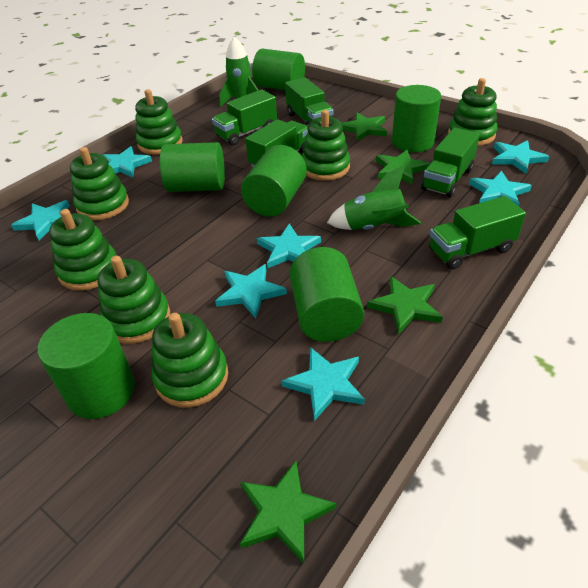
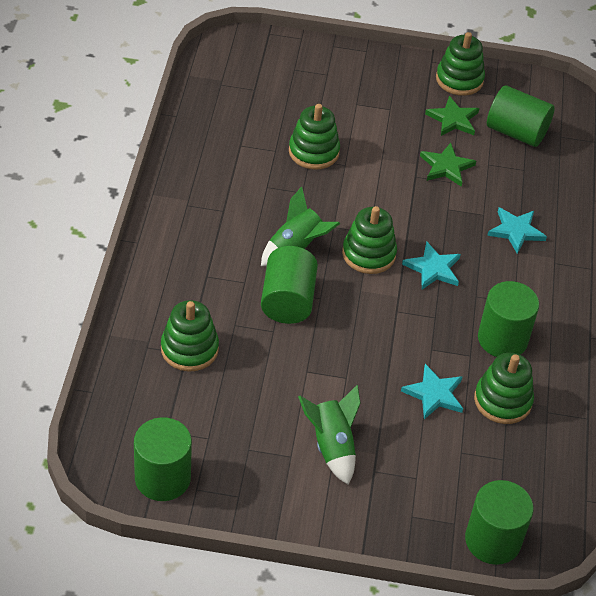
green cylinder: [38,313,135,419] [160,142,225,192] [241,145,307,217] [252,49,305,90] [289,247,364,342] [392,85,441,152] = 6 -> [134,417,192,501] [261,246,318,324] [465,480,534,565] [478,281,539,357] [487,85,555,147] = 5
green stacking toy: [49,209,116,291] [70,147,129,220] [97,256,170,344] [135,89,183,155] [152,313,228,408] [301,110,350,181] [448,78,498,146] = 7 -> [161,300,219,372] [289,104,340,170] [342,206,397,274] [436,32,485,96] [474,353,534,424] = 5
green star: [240,461,336,564] [342,113,387,142] [367,276,443,334] [376,150,430,184] = 4 -> [420,143,476,187] [425,96,479,136] = 2
green truck: [212,90,277,145] [245,119,308,167] [285,77,333,126] [421,128,480,198] [429,196,526,270] = 5 -> none = 0
turquoise star: [11,200,70,241] [103,146,152,178] [215,264,287,318] [257,224,321,268] [282,347,365,421] [469,171,532,206] [492,140,549,174] = 7 -> [401,364,463,419] [402,241,461,289] [487,207,547,254] = 3

